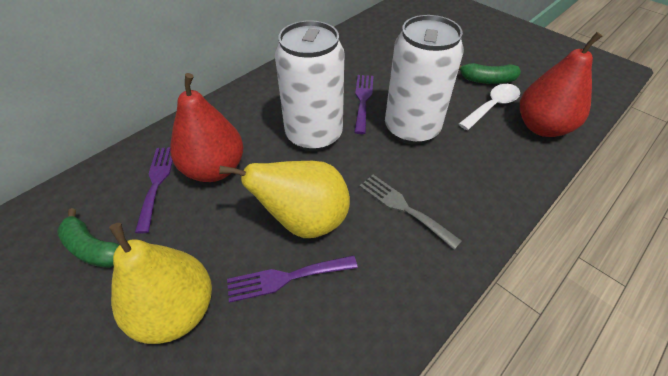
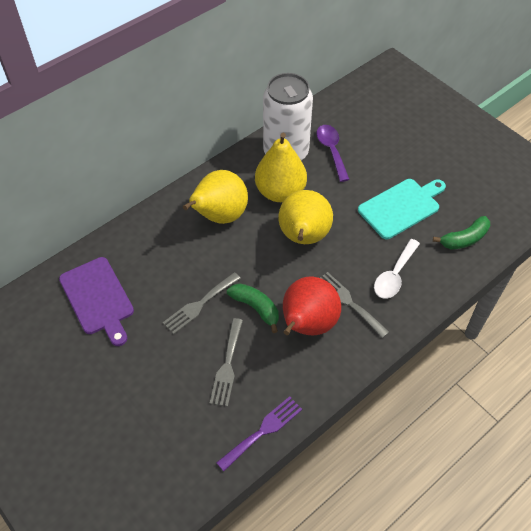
grey fork: [359,175,462,250] = 1 -> [163,272,241,334] [210,318,243,407] [320,272,389,338] = 3
purple cutting board: none = 0 -> [59,257,134,346] = 1
purple fork: [135,147,173,234] [227,255,358,303] [354,75,374,134] = 3 -> [216,396,302,471] = 1
purple spoon: none = 0 -> [316,125,350,182] = 1
red pear: [170,73,244,182] [520,32,602,137] = 2 -> [283,277,341,335] = 1
turquoise cutting board: none = 0 -> [358,179,446,239] = 1
white can: [275,20,344,151] [385,15,464,145] = 2 -> [263,73,313,160] = 1
yellow pear: [109,223,212,344] [219,161,350,238] = 2 -> [183,170,248,224] [255,133,307,202] [278,190,333,244] = 3

